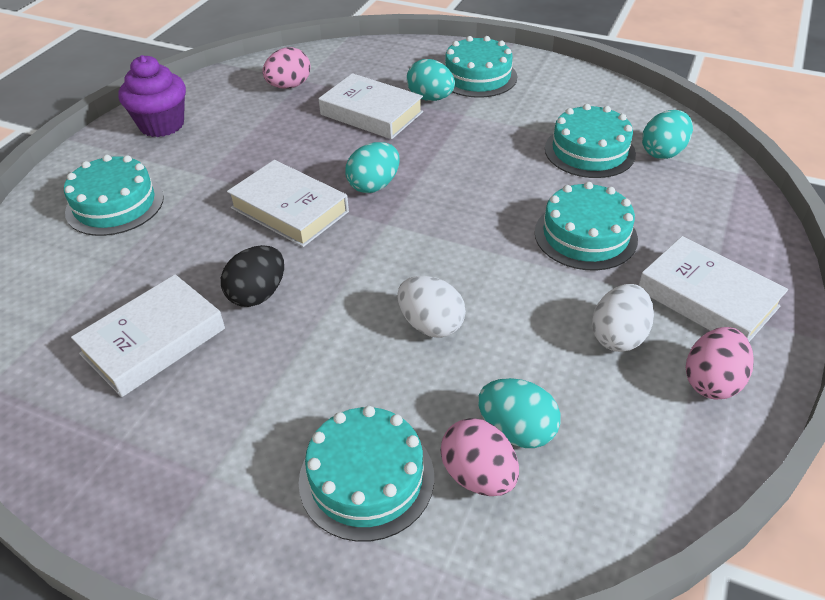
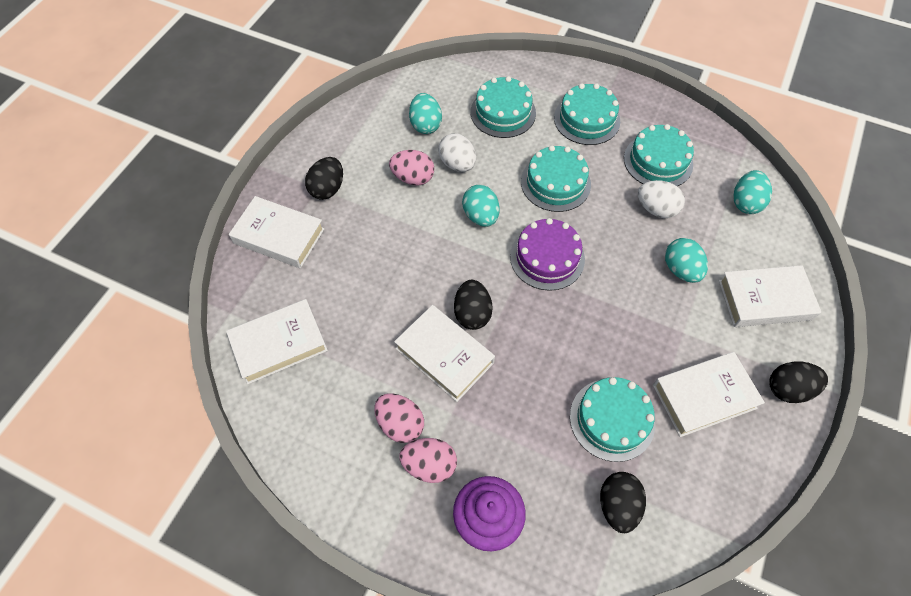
black egg: [221,245,284,307] = 1 -> [305,157,343,200] [454,280,493,330] [600,472,646,533] [770,361,828,403] = 4
purple cake: none = 0 -> [510,218,585,291] = 1
white book: [71,274,225,397] [227,160,349,247] [319,73,423,139] [639,236,788,342] = 4 -> [226,299,328,384] [229,196,325,268] [394,305,495,402] [653,352,765,437] [719,265,821,327] = 5

